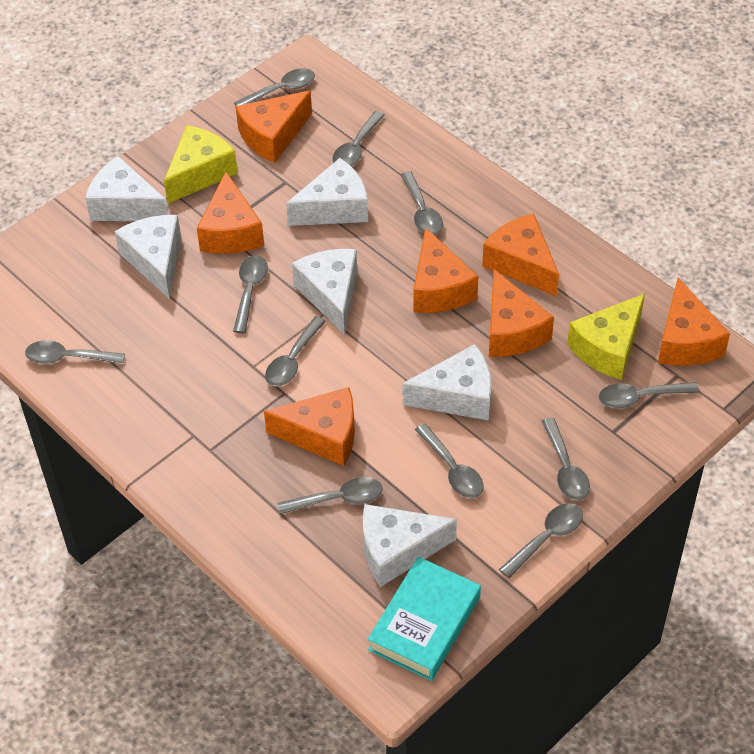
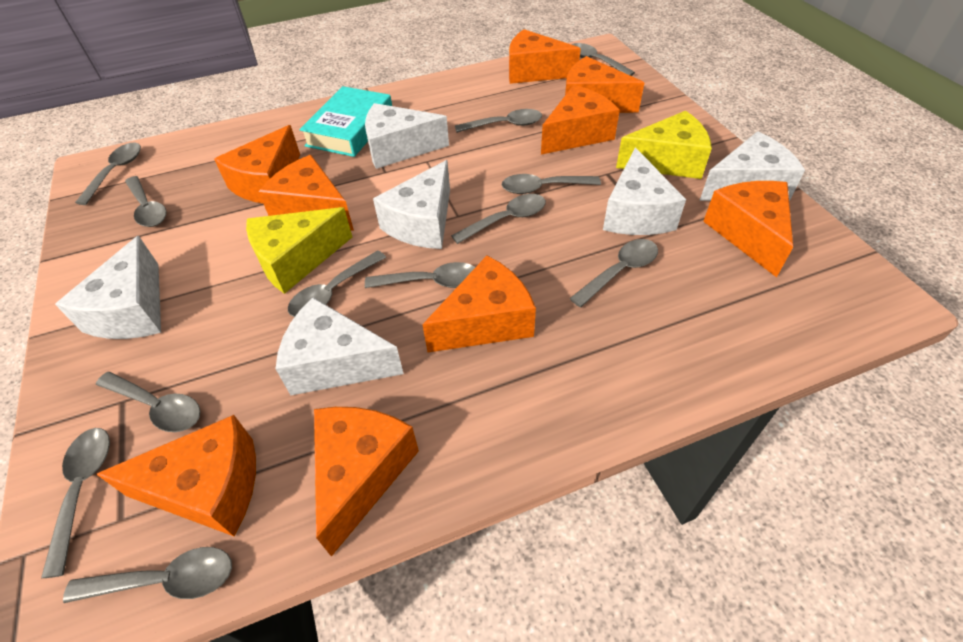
grey spoon: [25,340,125,364] [233,255,268,333] [234,68,315,106] [265,316,326,386] [277,477,383,514] [333,111,385,166] [400,171,443,235] [415,424,484,498] [499,503,583,578] [542,418,590,500] [599,382,699,408] = 11 -> [41,428,110,578] [63,547,232,603] [75,143,141,205] [96,372,201,432] [125,176,167,227] [288,250,386,317] [365,262,475,288] [451,194,546,244] [455,109,542,133] [502,174,601,194] [570,239,658,307] [571,43,635,76] = 12
orange cheese: [197,172,264,254] [236,91,312,163] [264,387,355,466] [413,227,478,313] [482,214,559,297] [489,269,554,357] [658,277,730,366] = 7 -> [96,415,256,536] [214,125,300,204] [259,155,354,231] [314,407,419,557] [422,255,536,352] [509,29,581,84] [541,85,620,155] [565,56,644,113] [703,181,793,277] = 9

